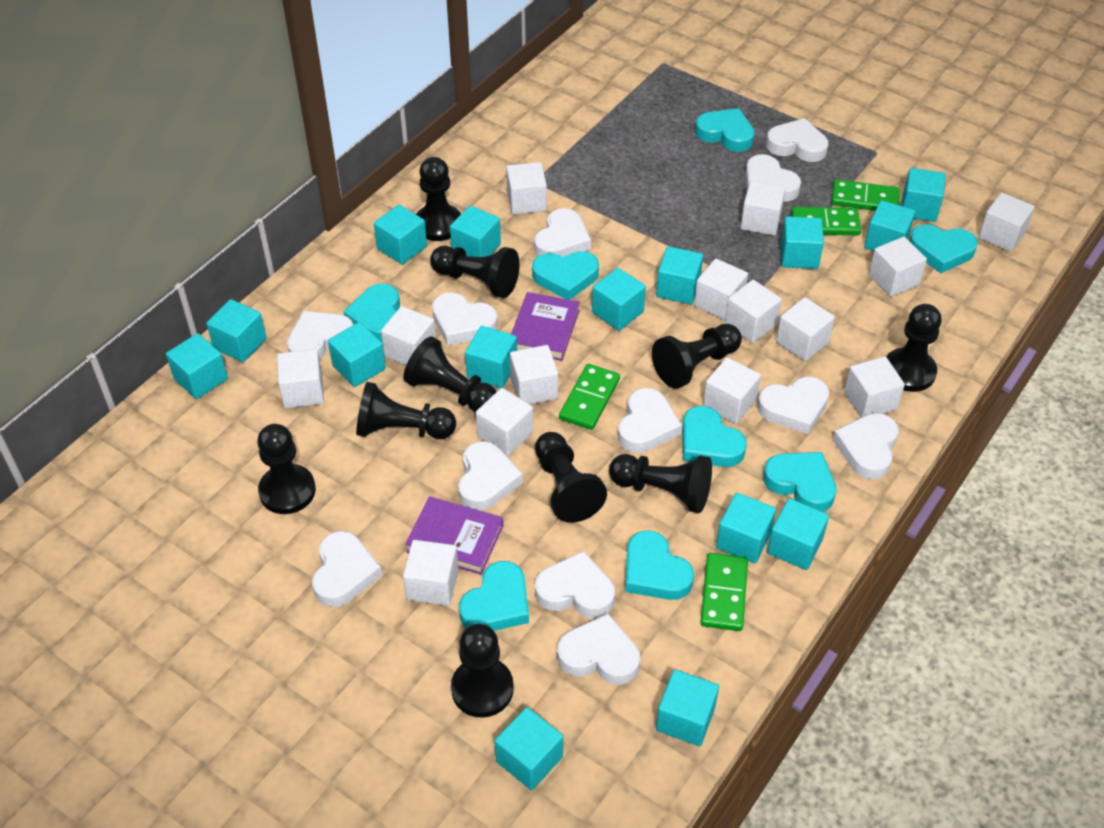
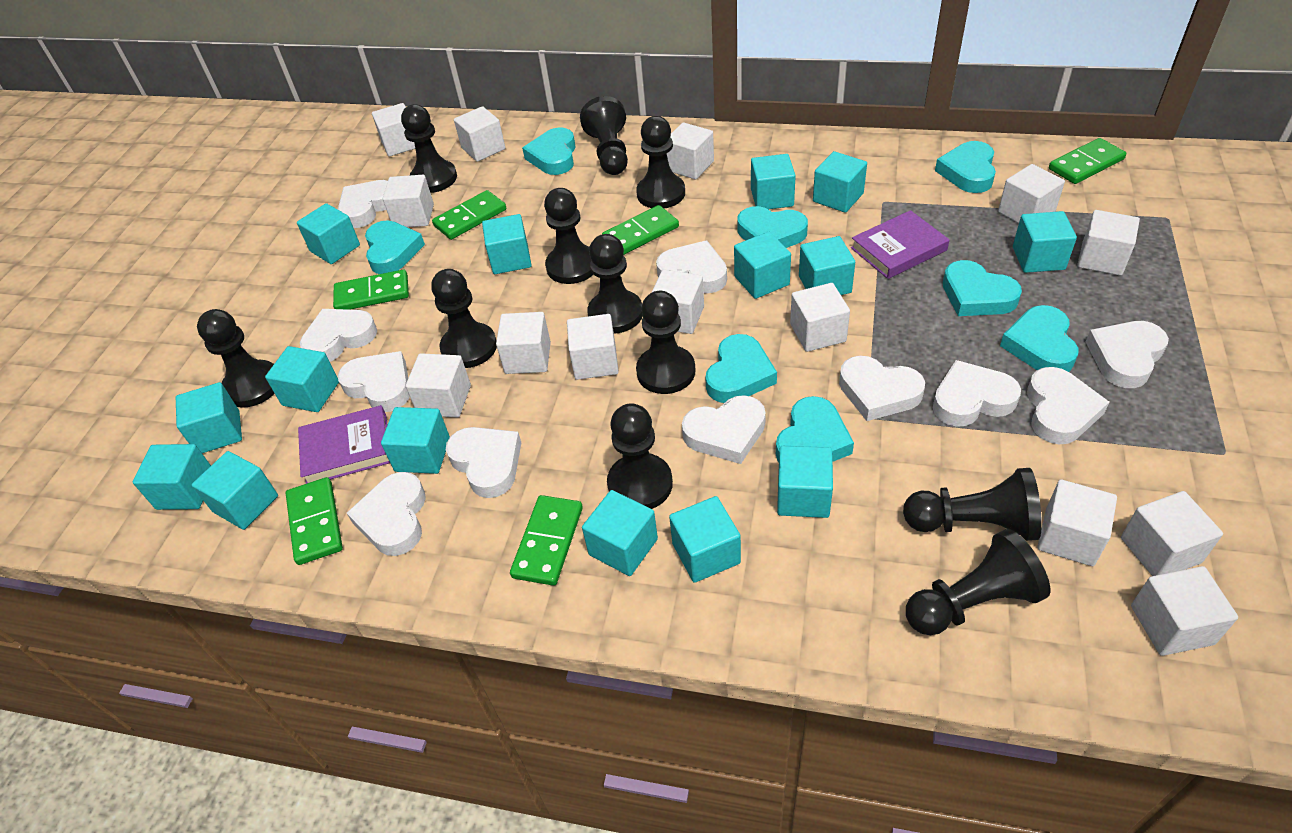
black pawn: [257,424,316,514] [356,382,456,439] [403,336,496,413] [416,157,461,241] [430,246,520,298] [451,624,514,718] [535,432,607,523] [609,454,712,513] [652,324,742,389] [886,304,942,392] = 10 -> [197,309,275,408] [401,104,457,193] [431,269,497,368] [544,188,593,284] [580,96,628,175] [587,234,643,334] [607,404,673,509] [636,116,685,209] [636,291,695,394] [903,468,1042,541] [906,529,1051,635] = 11
green domino: [559,364,620,430] [700,553,748,631] [791,207,861,236] [831,179,900,211] = 4 -> [286,477,343,565] [333,270,409,310] [432,190,506,240] [510,495,583,586] [602,205,679,255] [1049,138,1126,184] = 6
white heart: [287,311,354,360] [312,531,382,607] [432,292,498,346] [458,441,523,511] [534,208,591,257] [535,551,615,618] [557,614,640,684] [618,388,682,453] [746,154,801,202] [757,377,829,434] [766,118,828,162] [833,413,899,479] = 12 -> [300,309,377,362] [337,351,410,412] [338,180,388,228] [347,472,426,556] [446,427,521,498] [656,240,727,293] [682,395,766,464] [839,356,925,421] [933,360,1021,427] [1027,367,1109,444] [1086,321,1169,388] = 11

